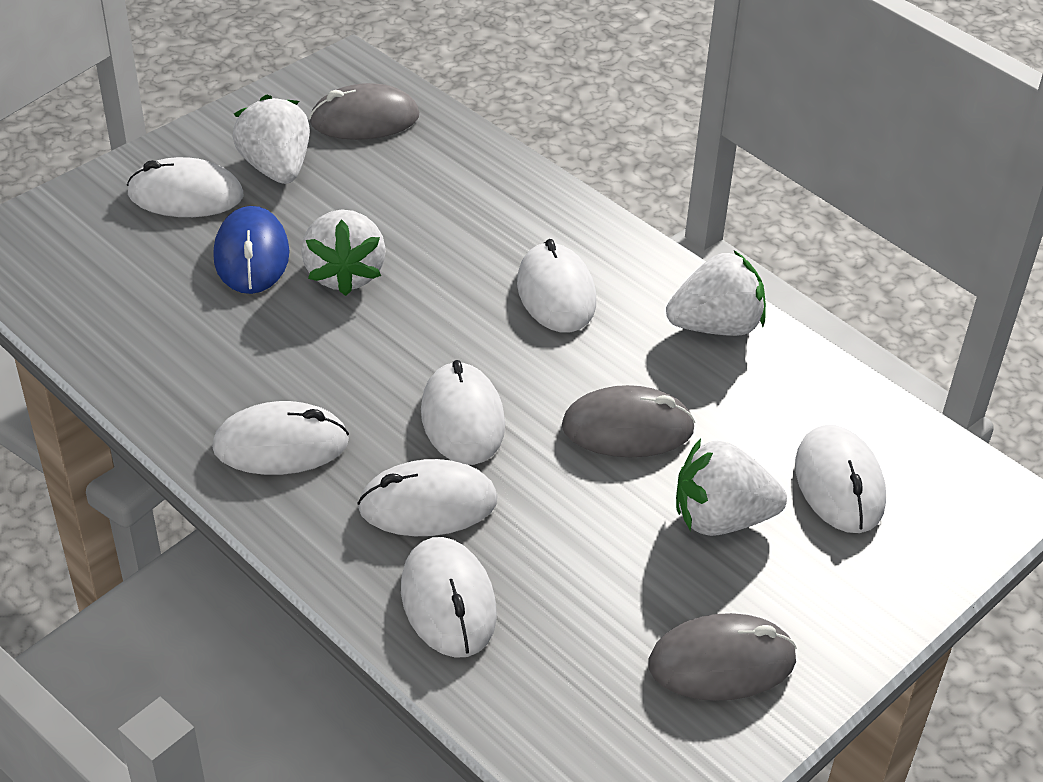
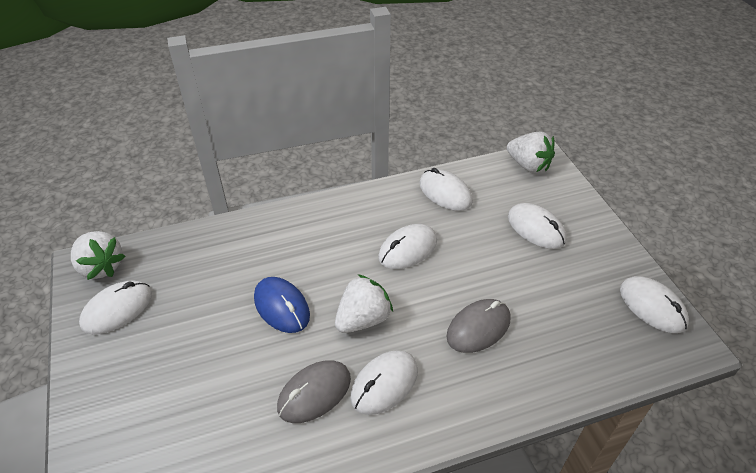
grey mouse: [309,83,419,140] [562,385,696,457] [649,613,797,701] = 3 -> [277,360,351,423] [446,299,511,353] = 2
white mouse: [127,157,243,217] [212,401,349,475] [357,459,497,536] [401,537,497,658] [421,360,505,465] [517,239,596,333] [795,425,886,533] = 7 -> [79,280,152,334] [350,350,418,415] [378,224,437,269] [419,168,473,211] [508,203,567,249] [620,276,689,333] = 6
white strawberry: [233,94,310,184] [302,210,386,296] [666,250,766,336] [676,439,787,536] = 4 -> [71,231,125,280] [335,274,393,333] [507,132,555,173] = 3

